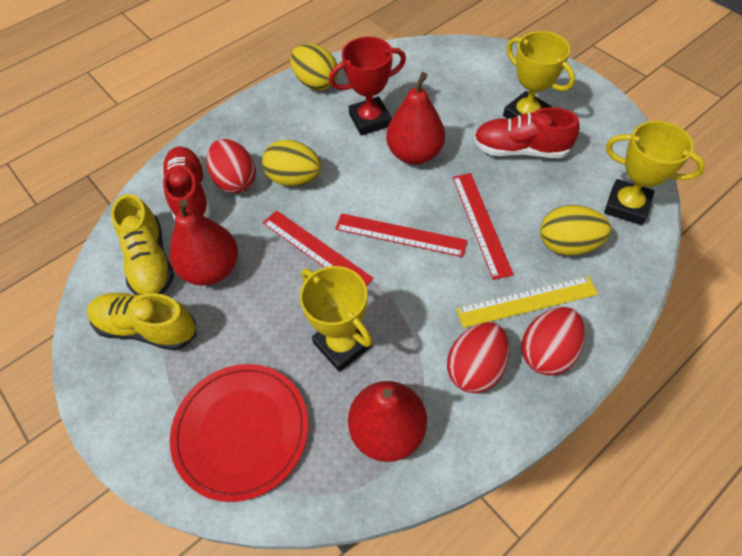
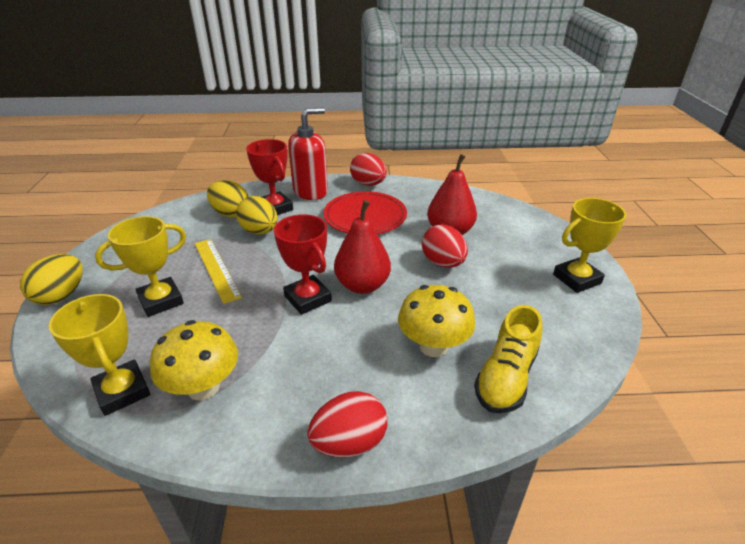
red pear: [170,199,238,285] [348,381,427,462] [386,72,445,165] = 3 -> [334,200,391,294] [427,154,477,235] = 2
red ruler: [263,210,374,286] [335,213,467,257] [452,173,514,280] = 3 -> none = 0
red shoe: [162,146,211,220] [474,107,580,158] = 2 -> none = 0
red soap dispenser: none = 0 -> [288,108,328,200] = 1
red trophy: [329,37,406,136] = 1 -> [246,139,293,215] [274,214,332,315] = 2
yellow mushroom: none = 0 -> [150,320,238,400] [398,285,475,357] = 2
yellow shoe: [87,293,197,351] [111,194,174,295] = 2 -> [474,305,542,413] = 1

